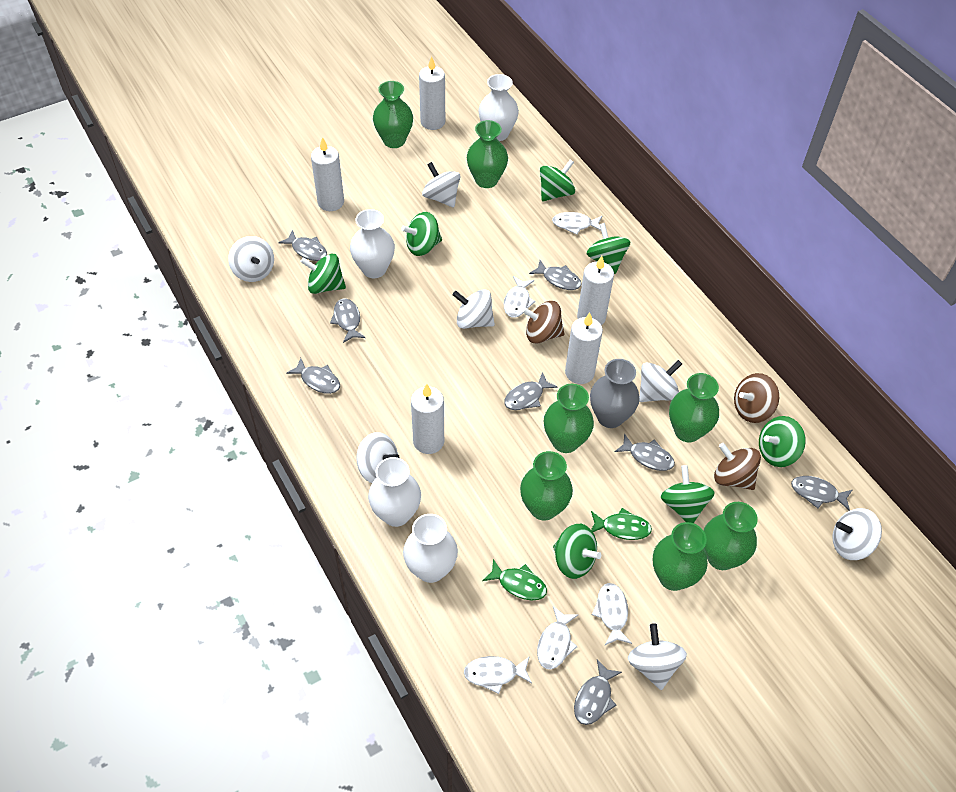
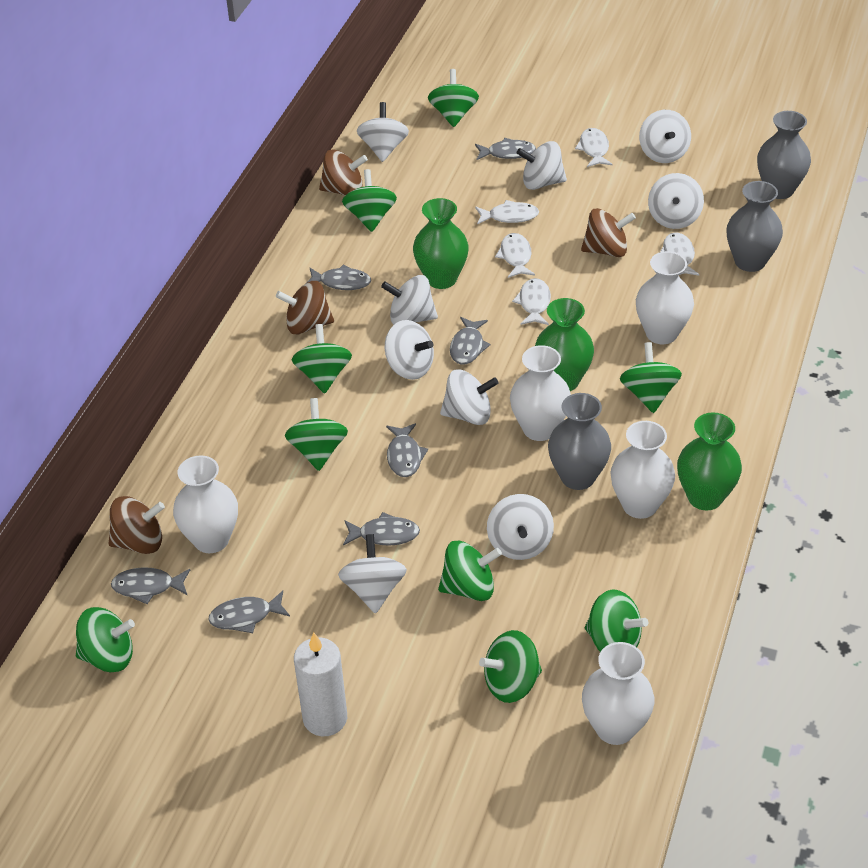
brown spinning top: [522,301,565,344] [714,443,761,490] [734,373,779,423] = 3 -> [108,496,165,554] [276,281,334,335] [319,150,368,195] [581,208,636,257] = 4
green fish: [482,559,547,600] [591,508,652,540] = 2 -> none = 0
green spinning top: [300,254,346,294] [401,212,442,256] [540,159,575,201] [553,524,601,579] [586,223,630,274] [661,465,715,523] [759,416,806,467] = 7 -> [76,607,135,672] [285,398,348,471] [292,324,352,393] [342,169,397,232] [428,69,479,127] [438,541,502,601] [479,630,542,703] [585,590,648,652] [620,342,682,413] = 9
green vase: [373,81,413,148] [467,120,508,188] [520,451,573,521] [544,384,594,453] [653,522,708,591] [669,373,719,442] [703,502,758,570] = 7 -> [413,198,469,289] [535,298,594,391] [677,413,742,510] = 3
grey fish: [279,230,327,261] [286,358,340,394] [330,298,365,343] [504,372,557,410] [529,260,582,290] [574,659,622,725] [615,433,675,471] [791,476,852,511] = 8 -> [111,567,190,604] [208,591,290,633] [306,265,371,290] [343,512,420,546] [386,423,428,477] [450,317,491,365] [475,138,536,160] = 7
grey vase: [590,359,639,428] = 1 -> [548,393,611,490] [726,181,783,272] [757,111,811,199] = 3
white candle: [311,137,344,211] [411,384,444,454] [419,56,445,130] [565,313,603,384] [577,256,614,325] = 5 -> [294,633,347,736] = 1
white spinning top: [228,236,274,282] [356,432,400,483] [422,162,461,208] [453,289,495,329] [628,623,687,690] [639,360,682,402] [832,508,882,560] = 7 -> [338,534,407,614] [357,102,409,162] [381,275,438,325] [385,320,434,380] [440,369,498,425] [487,494,554,560] [517,141,567,190] [639,110,691,163] [648,173,704,229] = 9
white vase: [350,209,395,278] [368,457,421,527] [403,514,458,583] [479,74,519,141] = 4 -> [173,455,238,553] [510,345,571,441] [582,642,654,745] [611,421,675,519] [636,251,694,344] = 5

